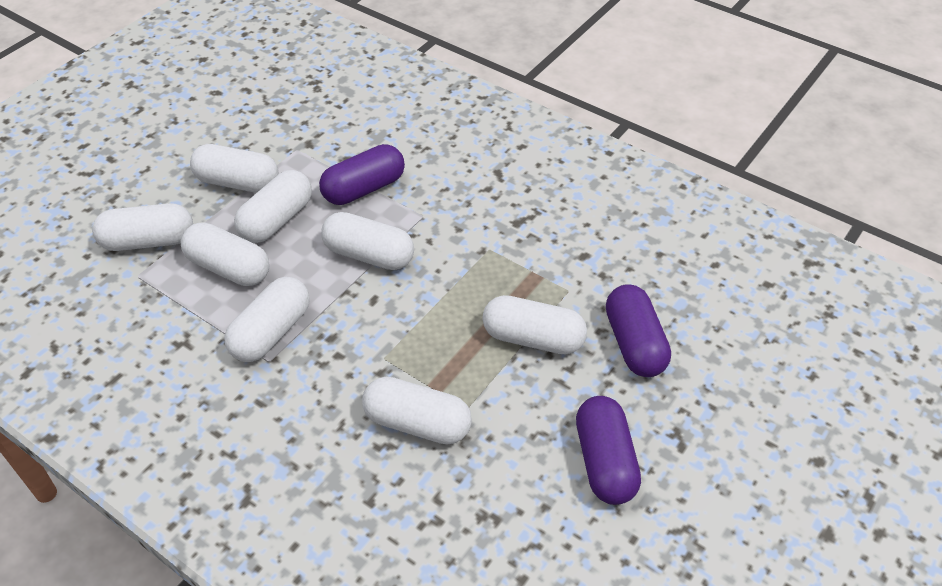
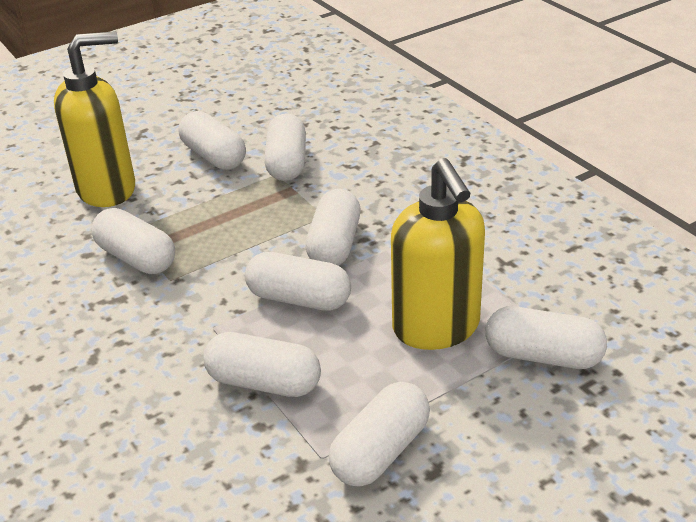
purple capsule: [319,144,405,205] [576,396,641,505] [606,284,671,377] = 3 -> none = 0
yellow soap dispenser: none = 0 -> [54,31,135,207] [391,158,485,350] = 2

